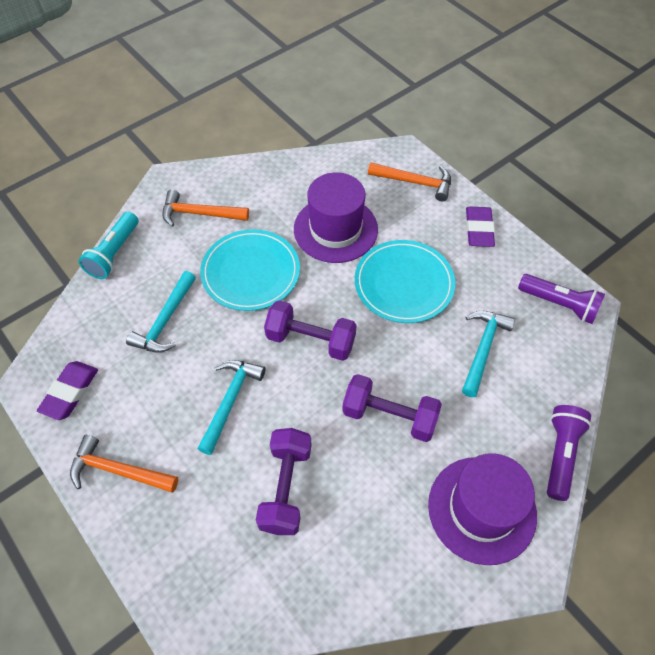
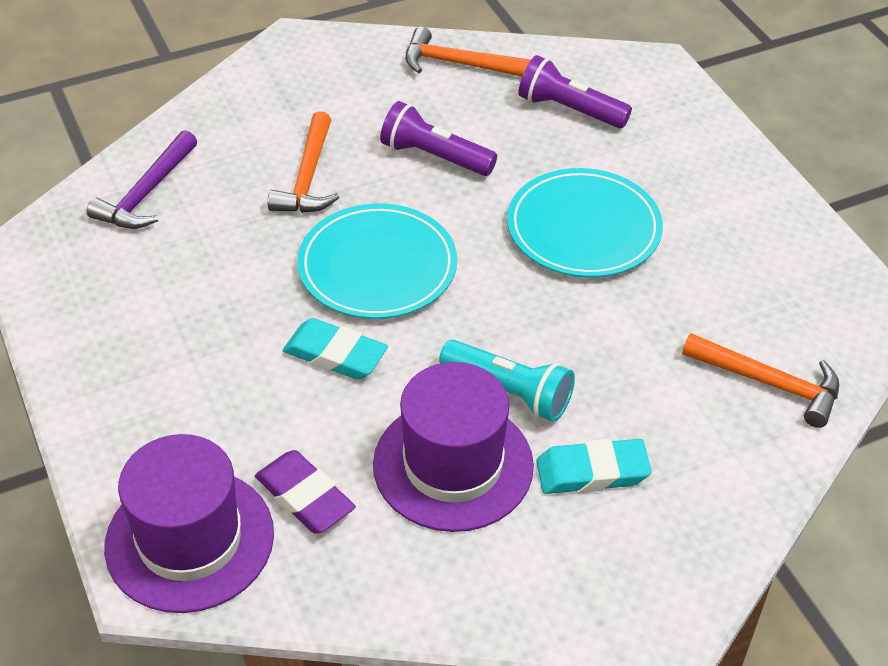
purple dumbbell: [256,428,312,535] [264,300,357,361] [342,374,442,442] = 3 -> none = 0
purple eraser: [37,361,98,420] [466,207,495,247] = 2 -> [255,450,356,533] = 1
purple hammer: none = 0 -> [87,130,197,229] = 1
turquoise eraser: none = 0 -> [283,318,388,380] [536,439,652,494] = 2
turquoise hammer: [126,271,196,353] [197,360,265,455] [462,311,515,397] = 3 -> none = 0

